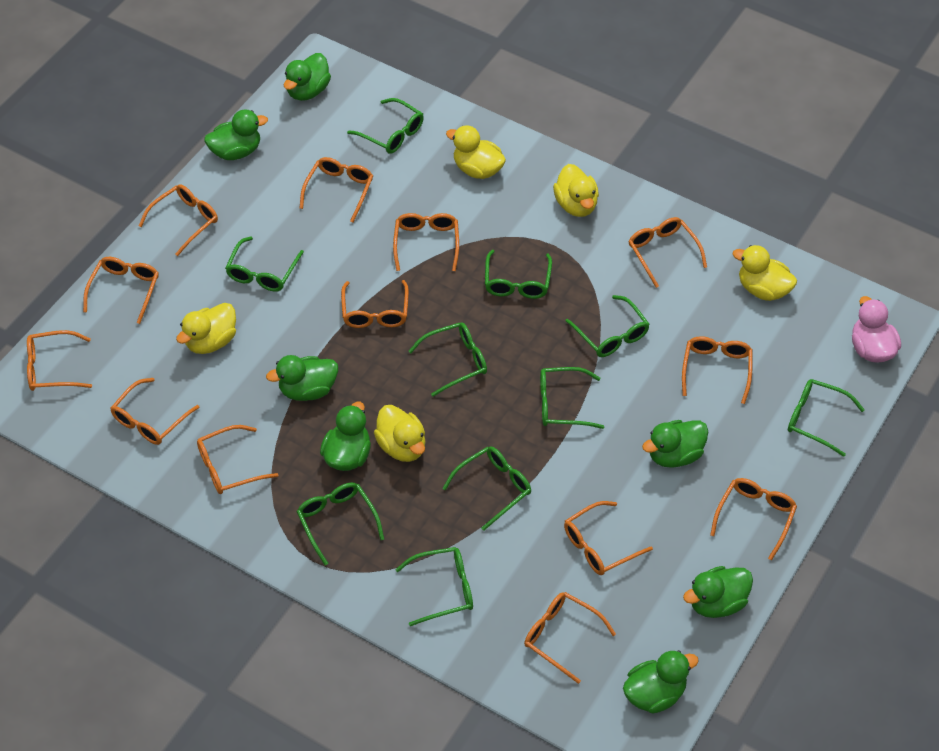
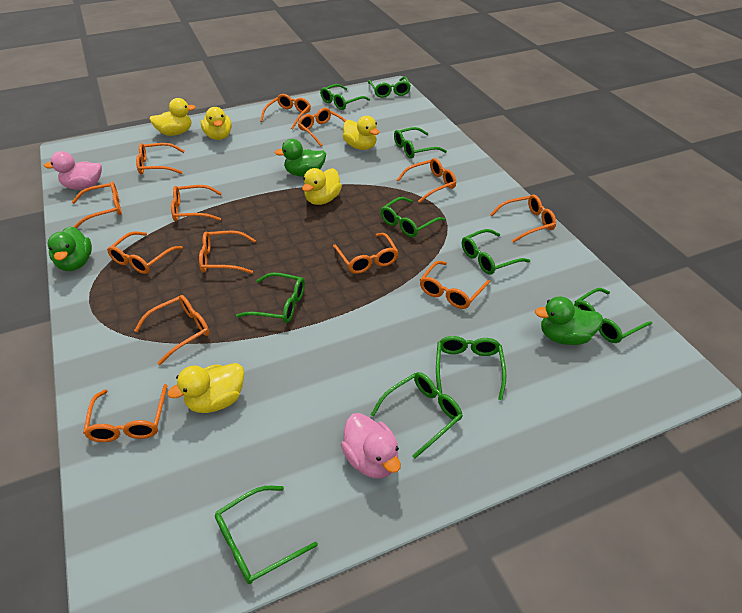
green duck: [204,110,268,160] [266,355,338,401] [284,53,331,101] [320,402,371,471] [623,650,699,714] [642,420,708,468] [683,566,753,618] = 7 -> [48,226,92,271] [274,139,326,177] [535,296,603,345] = 3
pink duck: [852,296,901,363] = 1 -> [44,151,102,190] [341,413,401,479] = 2

